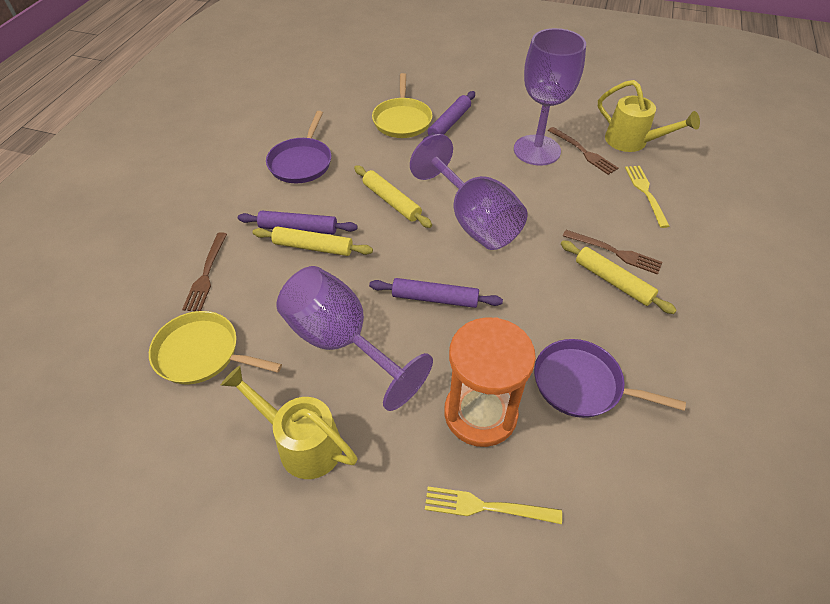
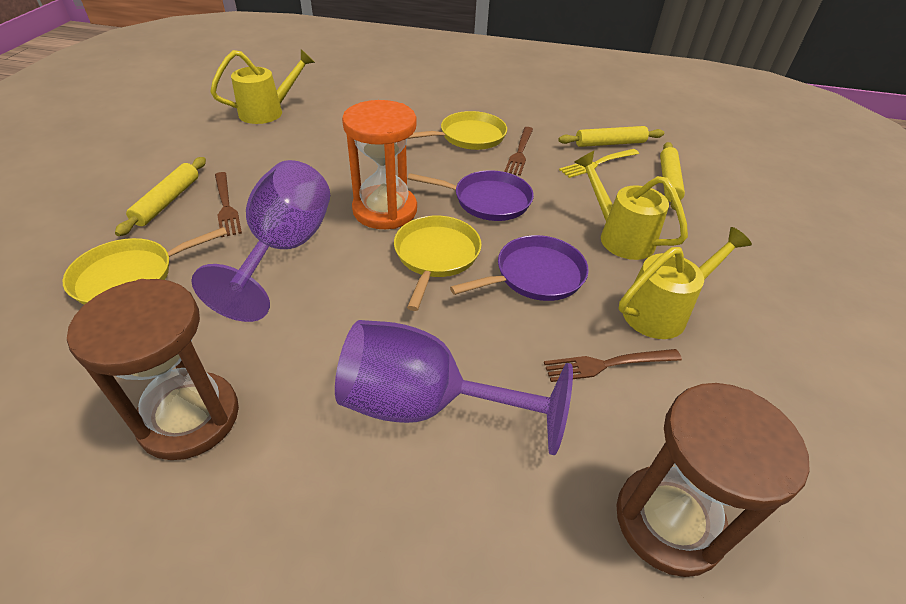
brown hourglass: none = 0 -> [67,279,239,460] [616,383,810,577] = 2
purple goblet: [277,266,433,411] [410,134,528,250] [514,28,586,166] = 3 -> [191,160,330,322] [335,320,573,455] = 2
purple rolling pin: [238,211,357,234] [369,278,503,308] [423,91,475,140] = 3 -> none = 0
yellow fork: [425,487,562,524] [625,166,669,228] = 2 -> [559,149,639,178] = 1
yellow pan: [149,311,282,385] [372,73,433,138] = 2 -> [63,227,227,305] [394,216,482,311] [407,111,507,150] = 3
yellow watering can: [221,366,357,479] [598,80,700,152] = 2 -> [210,49,315,124] [574,151,688,260] [619,227,752,339] = 3

